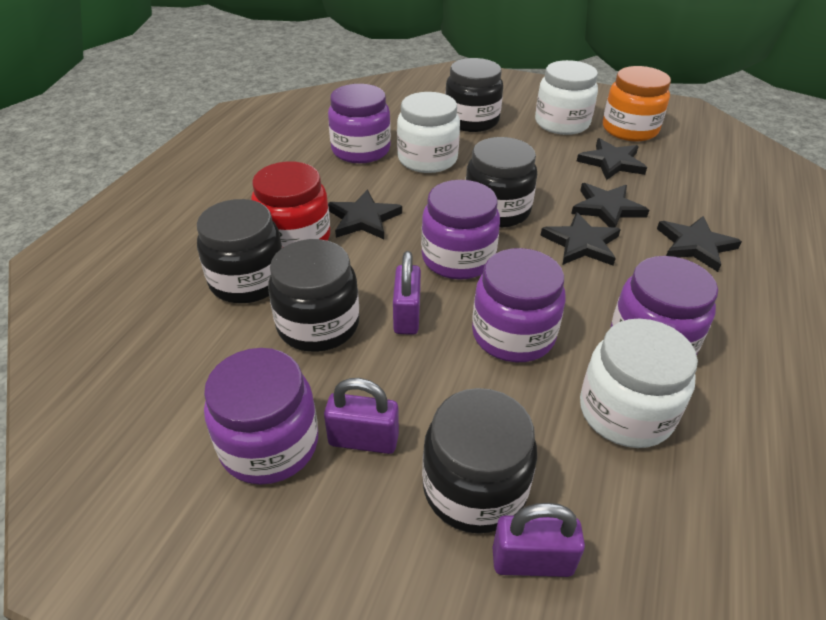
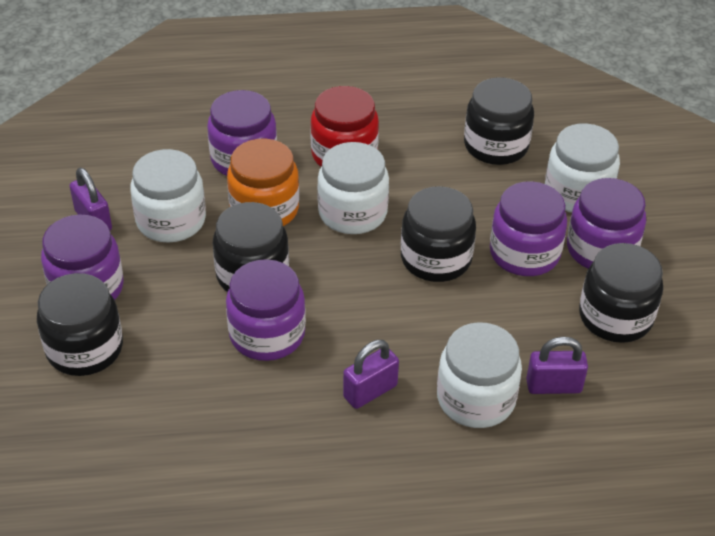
black star: [328,189,402,239] [540,212,621,266] [571,183,649,227] [577,138,647,180] [657,216,742,272] = 5 -> none = 0
white jar: [397,92,460,173] [535,60,598,135] [580,318,698,448] = 3 -> [130,149,206,243] [317,142,389,234] [437,322,522,428] [545,123,620,213] = 4

